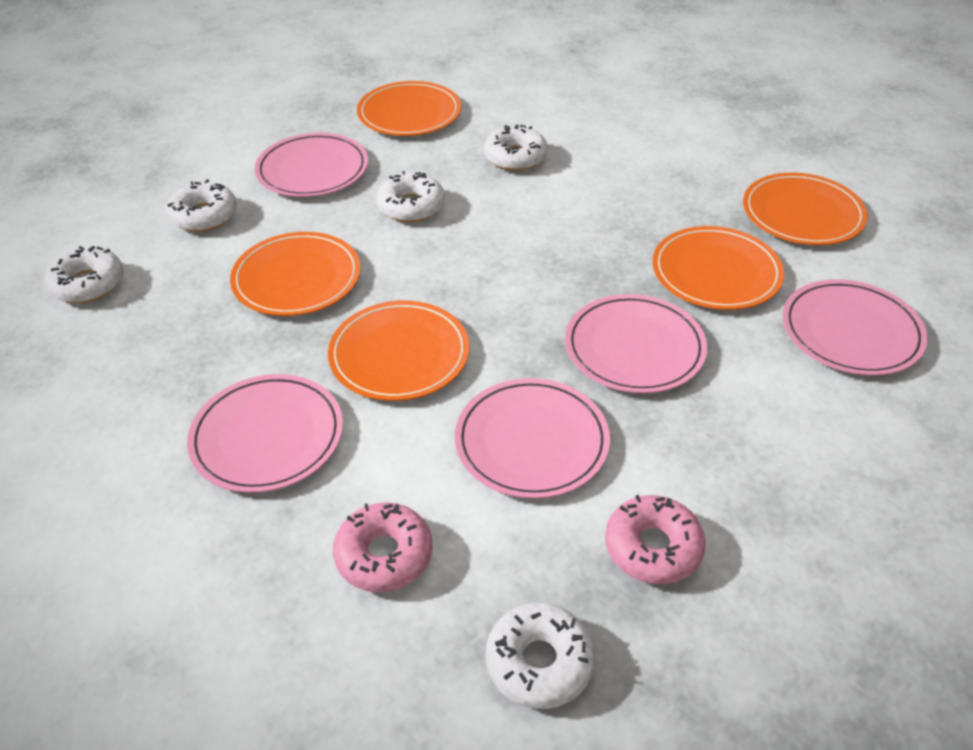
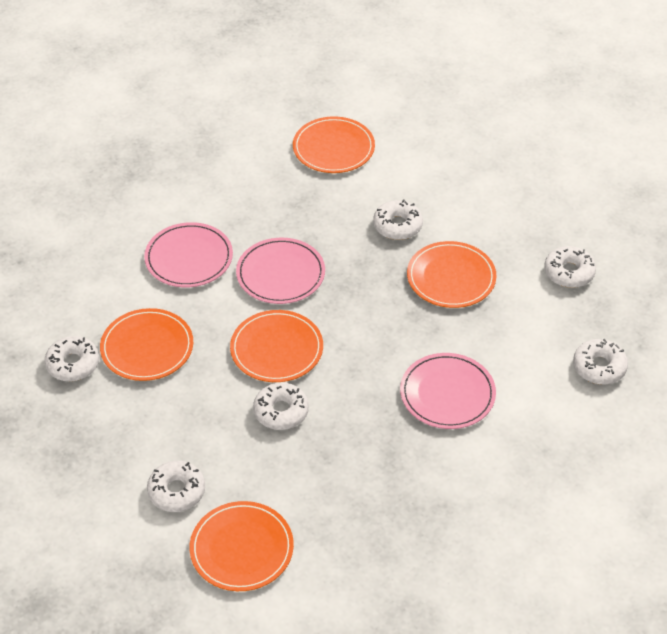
pink donut: [333,502,433,592] [605,495,706,584] = 2 -> none = 0
pink plate: [187,374,343,493] [255,133,368,197] [455,378,610,499] [565,294,707,393] [782,279,928,376] = 5 -> [144,222,233,287] [236,238,325,304] [400,353,496,429] = 3
white donut: [44,246,123,303] [166,179,237,232] [377,171,445,222] [484,125,548,171] [486,603,595,709] = 5 -> [45,336,99,381] [147,461,205,512] [253,382,309,430] [373,199,423,240] [544,246,596,288] [573,339,628,385] = 6

